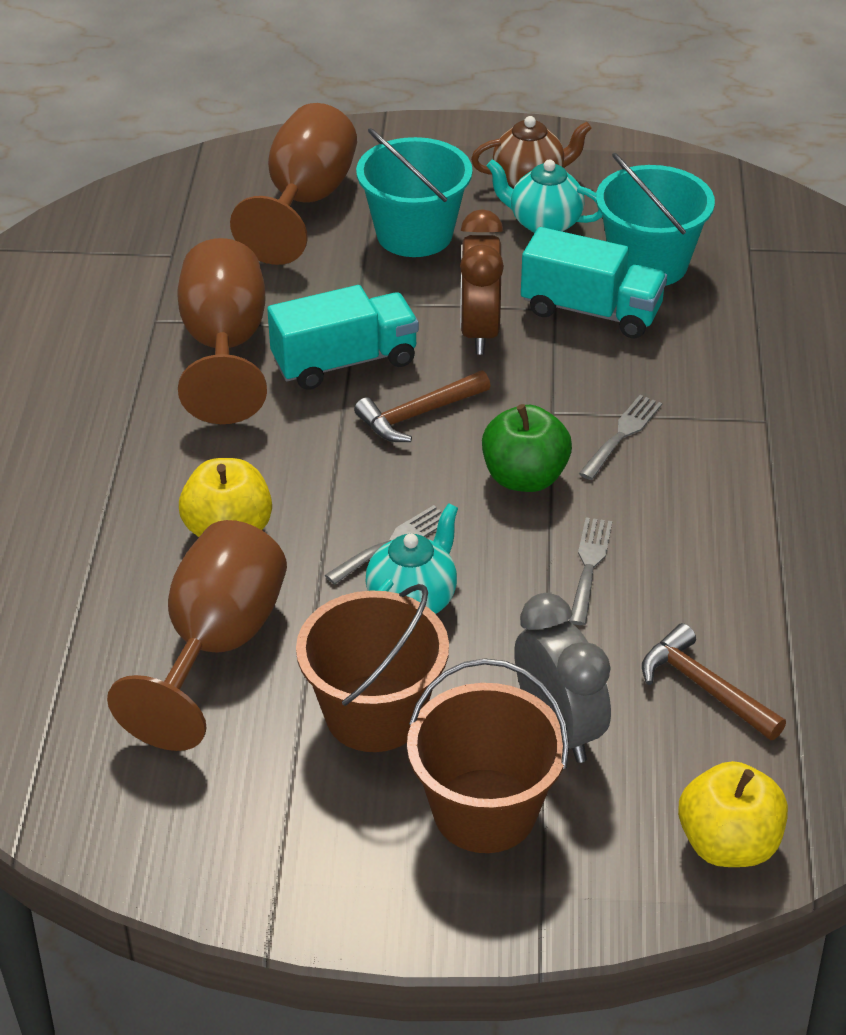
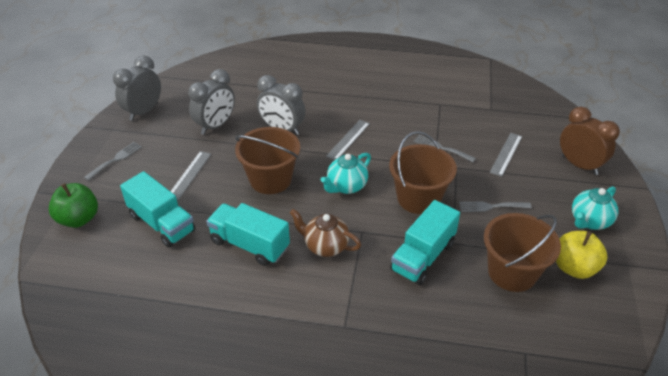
brown bucket: [296,584,449,752] [407,658,569,853] = 2 -> [235,127,300,194] [389,131,457,214] [484,213,561,292] = 3
brown goblet: [107,520,287,751] [177,238,267,424] [230,103,357,265] = 3 -> none = 0
brown hammer: [354,371,490,442] [642,623,786,740] = 2 -> none = 0
grey clock: [514,593,611,763] = 1 -> [113,55,161,121] [188,69,235,135] [257,75,305,135] = 3
grey ruler: none = 0 -> [170,151,211,200] [326,120,370,160] [490,133,522,177] = 3
turquoise bucket: [356,128,473,257] [596,153,715,286] = 2 -> none = 0
turquoise truck: [267,285,419,390] [521,227,667,338] = 2 -> [120,171,195,248] [206,203,290,266] [390,200,460,285] = 3
yellow apple: [179,458,272,537] [678,761,788,867] = 2 -> [556,231,608,279] = 1

